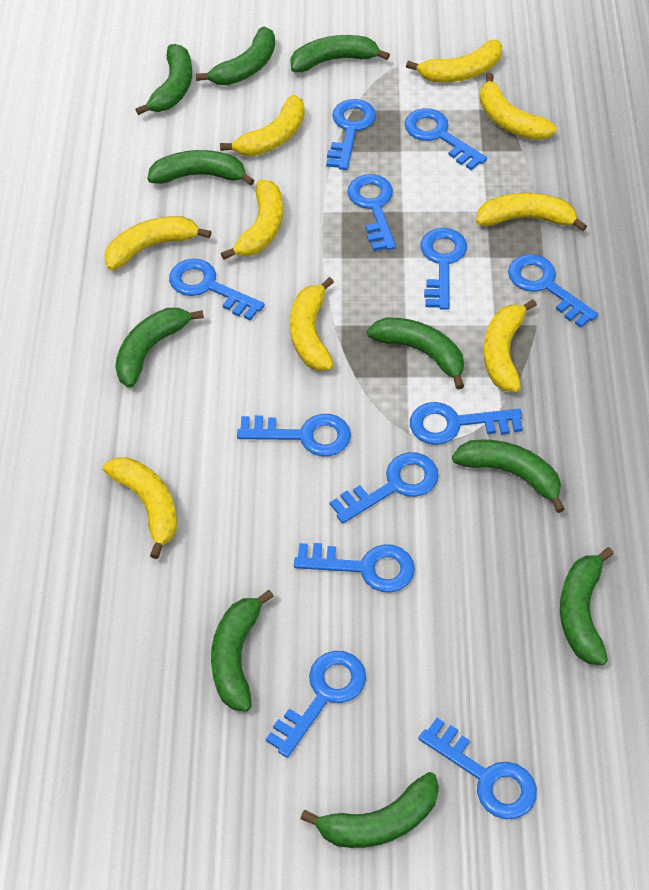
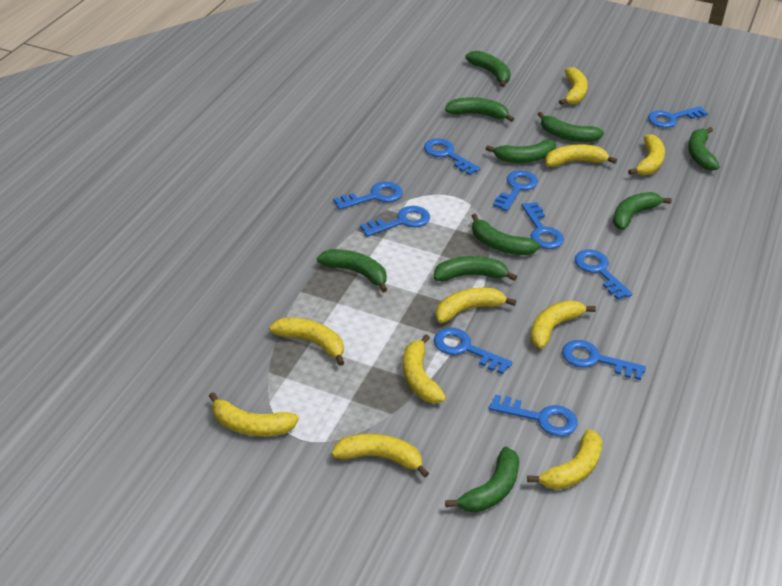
blue key: [169,258,265,321] [237,414,351,456] [266,651,366,758] [294,543,415,593] [326,99,376,170] [330,452,439,523] [347,174,396,251] [405,108,487,170] [410,402,523,445] [418,718,537,819] [421,228,467,310] [508,254,598,328] = 12 -> [333,182,403,210] [360,206,430,237] [424,138,481,175] [434,328,513,374] [489,395,578,436] [493,170,538,211] [521,202,564,249] [562,340,646,380] [575,249,633,300] [648,106,708,128] = 10
yellow banana: [103,457,177,559] [104,216,211,270] [220,95,305,156] [221,180,283,260] [290,277,334,371] [406,40,502,83] [476,193,587,232] [479,73,556,140] [484,299,537,392] = 9 -> [209,392,299,436] [269,317,344,366] [331,433,429,478] [403,334,446,403] [435,288,516,323] [527,429,602,490] [530,300,596,349] [545,144,617,167] [559,67,588,105] [628,134,665,175] = 10

